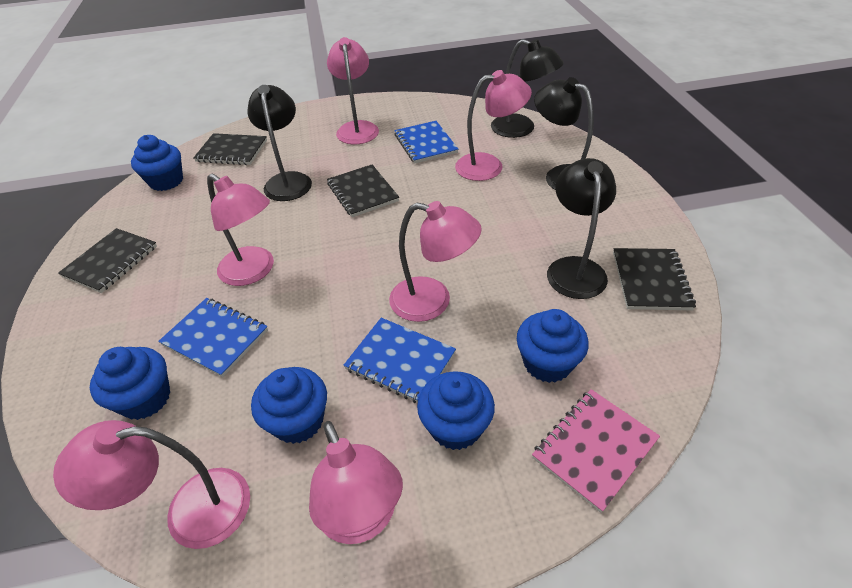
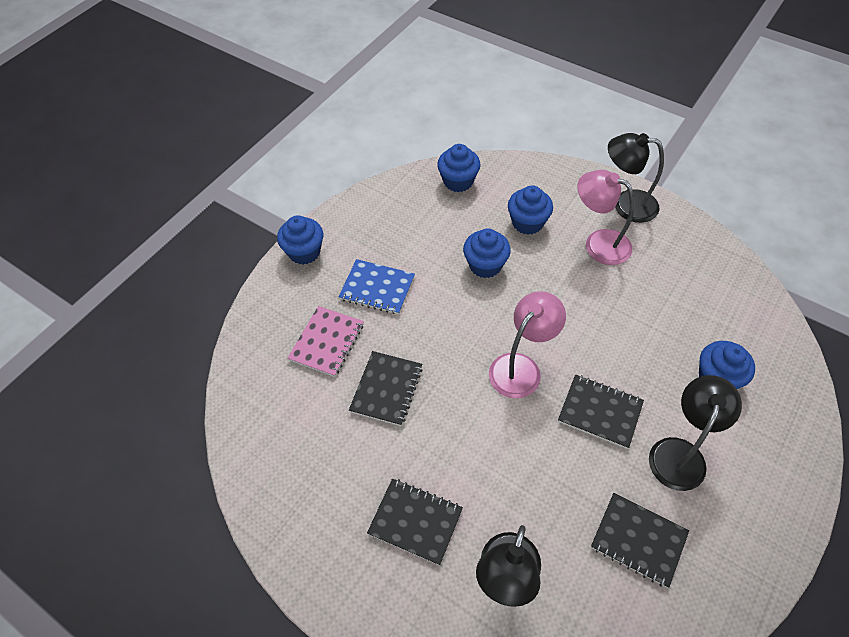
black lamp: [247,85,312,201] [491,39,564,138] [534,77,594,190] [547,158,616,299] = 4 -> [476,525,541,607] [608,133,664,223] [649,375,742,491] = 3
blue notebook: [158,298,268,377] [343,318,456,403] [394,121,458,163] = 3 -> [339,259,415,315] = 1
pink lamp: [53,420,250,549] [207,174,274,286] [309,421,403,544] [327,37,379,145] [389,201,482,322] [455,70,532,181] = 6 -> [489,291,566,398] [577,170,634,265] = 2

